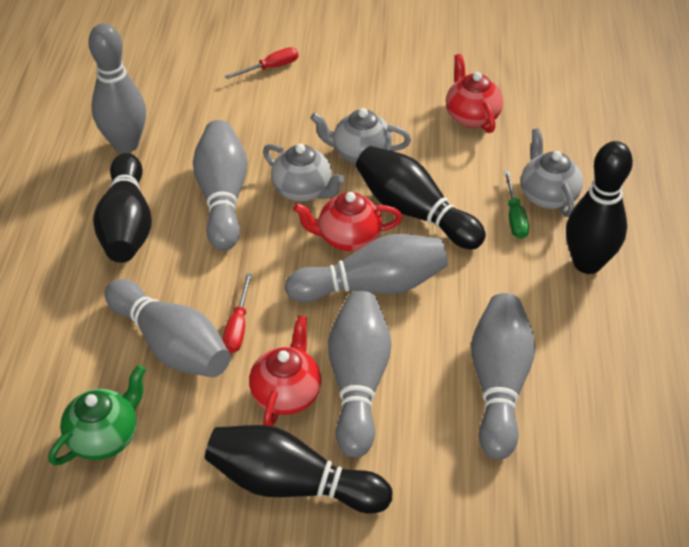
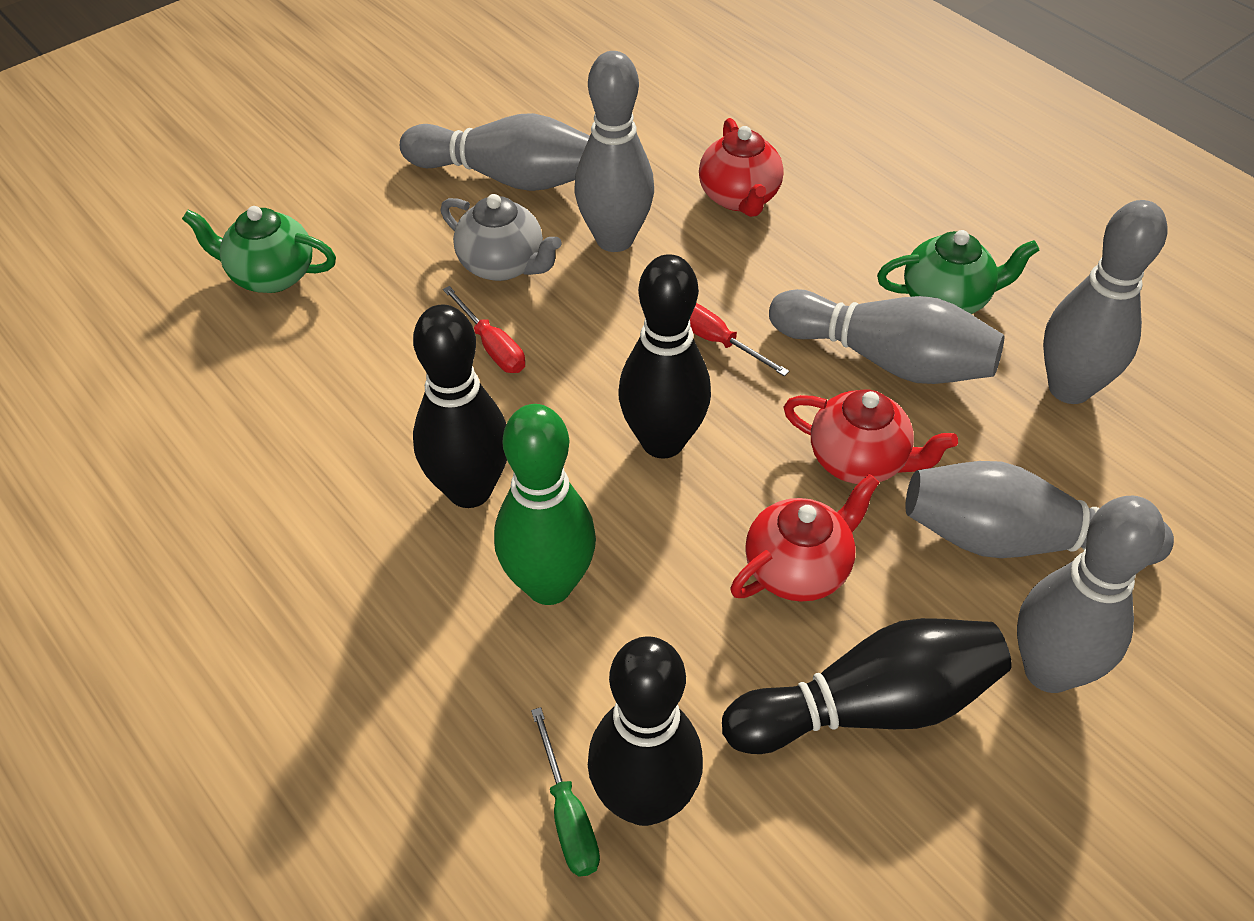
green bowling pin: none = 0 -> [494,404,596,605] = 1
green teapot: [48,365,146,466] = 1 -> [182,206,336,293] [877,230,1039,314] = 2
grey teapot: [263,144,345,202] [310,108,411,164] [521,128,583,217] = 3 -> [441,194,562,281] = 1

